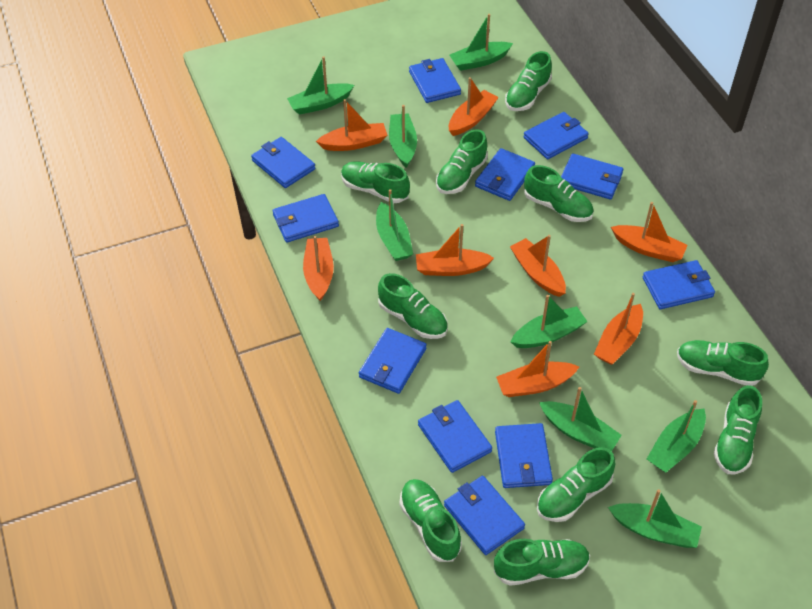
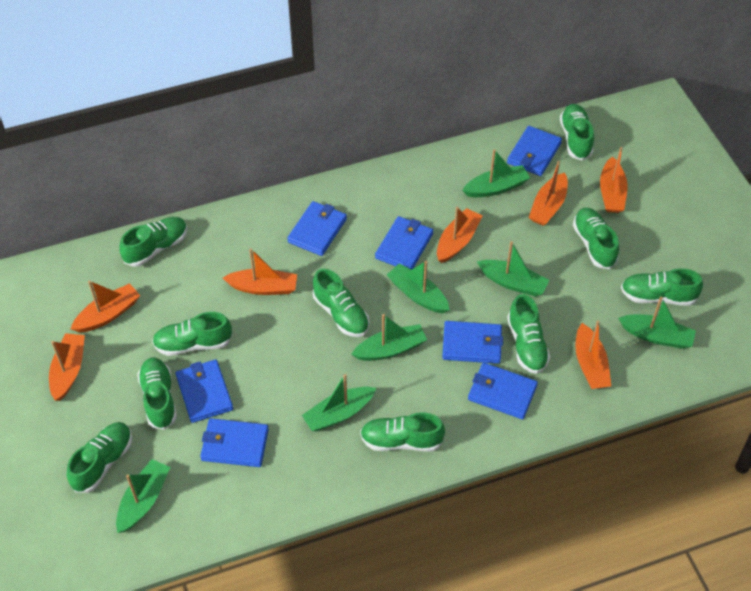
blue wallet: [251,137,315,188] [272,194,339,243] [359,328,427,394] [409,58,461,103] [418,400,492,473] [444,476,525,555] [475,148,535,201] [495,423,553,488] [523,112,589,159] [561,153,623,200] [643,260,715,309] = 11 -> [175,359,233,423] [200,418,269,467] [287,201,347,256] [375,216,433,270] [442,321,503,364] [468,362,538,419] [507,126,562,176] = 7
green boat: [287,56,354,115] [376,189,413,261] [389,105,417,168] [449,14,513,71] [511,295,588,348] [539,387,622,451] [608,489,702,548] [647,400,706,473] = 8 -> [116,459,170,533] [302,374,376,431] [351,314,427,361] [387,261,450,313] [462,149,530,197] [477,241,549,296] [618,296,696,349] = 7
orange boat: [303,236,334,301] [316,99,388,151] [416,224,494,276] [449,77,499,136] [496,341,579,397] [510,235,566,297] [594,293,643,365] [611,202,688,262] = 8 -> [49,333,85,401] [70,281,140,333] [223,248,297,295] [437,207,482,263] [529,161,568,226] [576,321,611,389] [600,147,627,213] = 7

